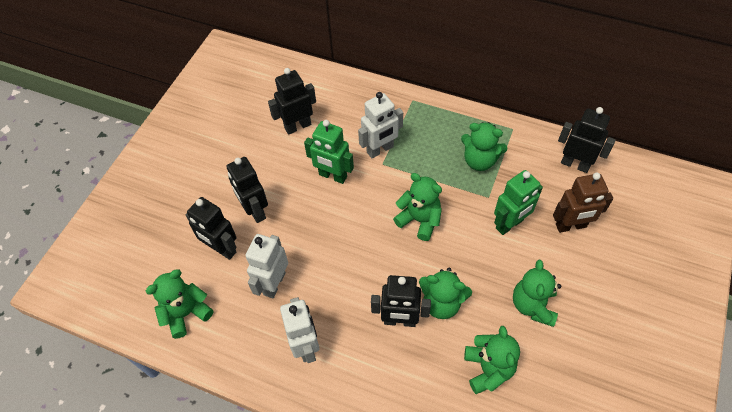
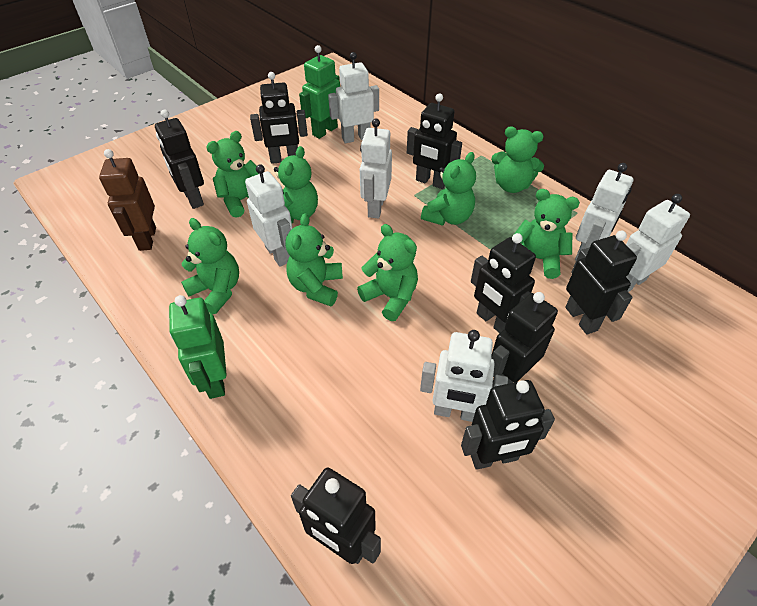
black robot: [186,197,237,260] [227,157,268,223] [268,68,316,135] [371,275,431,327] [558,107,616,173] = 5 -> [155,109,204,209] [250,72,308,164] [291,467,381,564] [407,93,462,189] [461,380,555,470] [471,233,536,333] [491,292,558,384] [565,231,637,335] = 8
green teddy bear: [146,270,213,339] [393,173,442,241] [419,268,472,319] [461,122,507,171] [464,326,520,394] [513,259,561,327] = 6 -> [181,218,239,314] [206,131,259,218] [274,146,318,223] [285,213,343,306] [357,224,418,321] [421,152,476,226] [491,126,544,193] [514,189,580,279] = 8
white robot: [245,234,288,298] [280,297,319,363] [358,92,403,158] = 3 -> [245,164,293,267] [328,52,379,143] [360,119,392,219] [420,330,508,422] [575,163,633,260] [626,194,690,292] = 6

